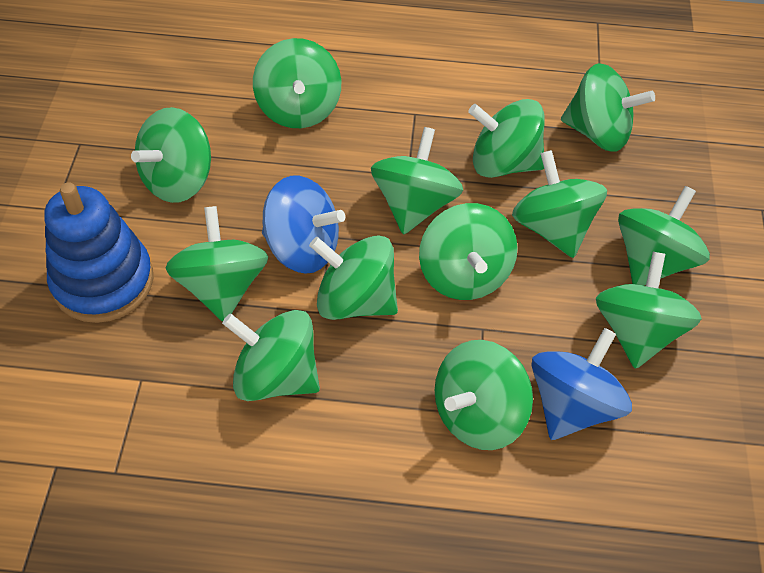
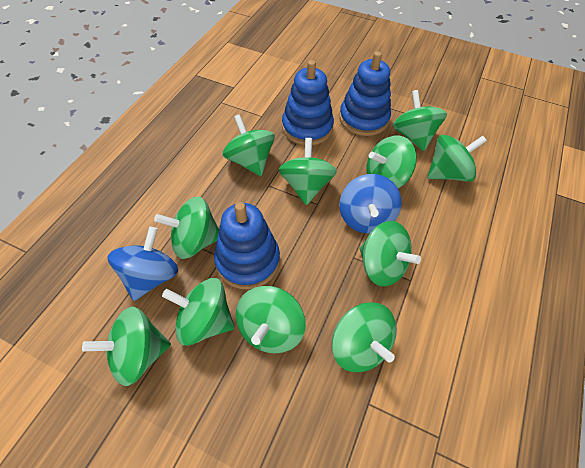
blue stacking toy: [44,182,153,323] = 1 -> [214,202,280,289] [282,60,334,145] [339,51,391,136] = 3
green spinning top: [131,107,211,203] [165,206,268,321] [222,310,320,401] [253,38,341,128] [309,236,398,320] [371,127,463,235] [419,203,518,300] [435,340,533,450] [468,99,545,178] [512,150,607,258] [561,63,655,152] [596,252,702,369] [618,186,710,285] = 13 -> [82,307,171,386] [154,197,219,259] [162,278,235,346] [223,114,275,176] [236,286,306,354] [278,138,337,205] [332,302,397,372] [359,221,421,286] [366,135,417,188] [393,90,447,151] [427,135,487,182] = 11

